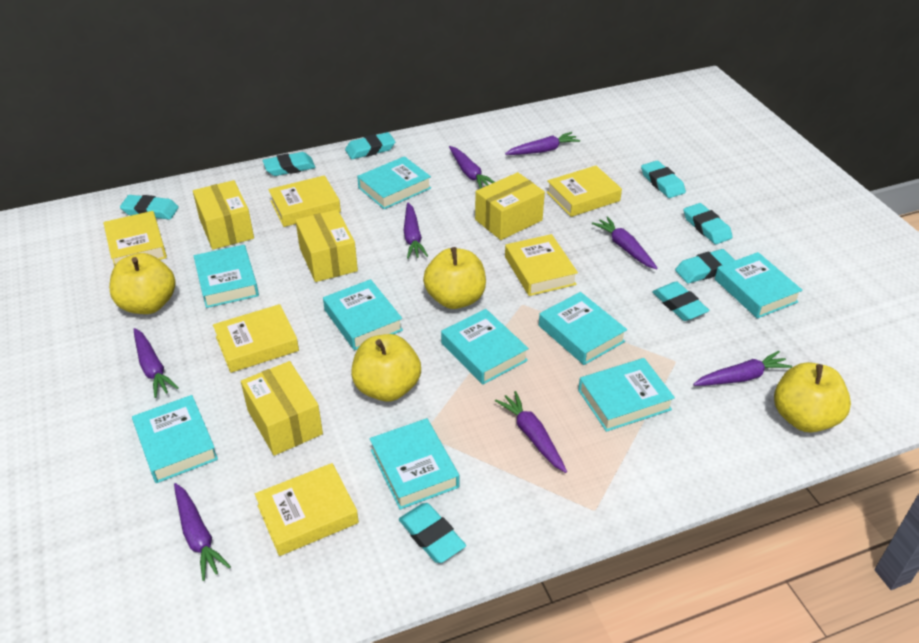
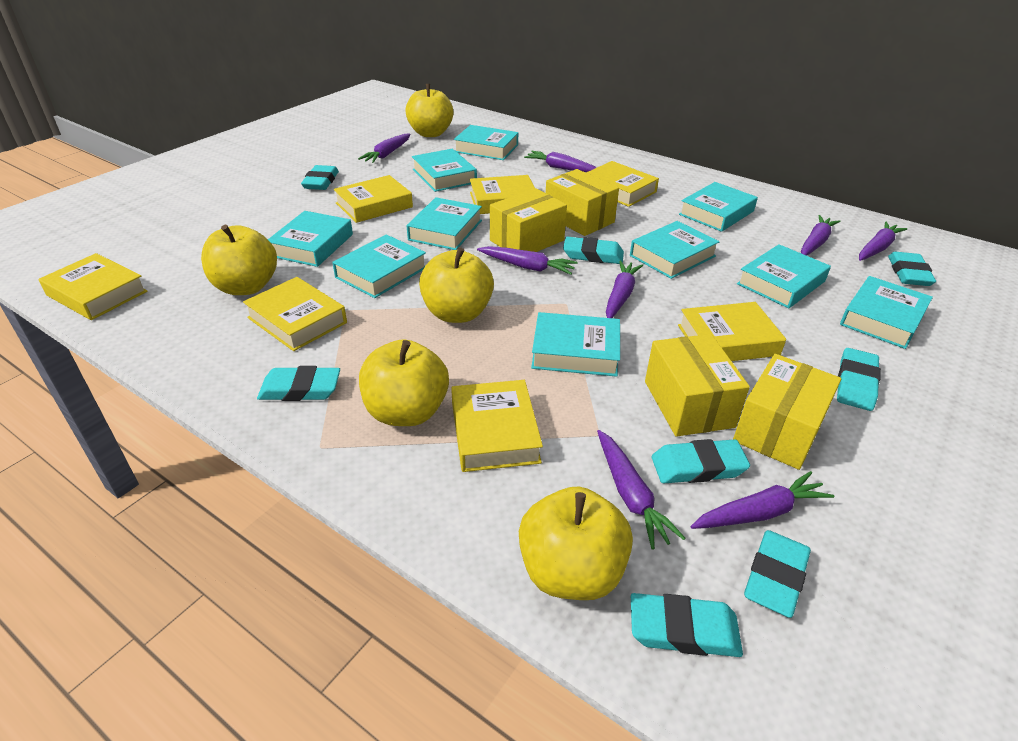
turquoise book: [132,395,218,483] [194,245,259,308] [323,279,403,350] [357,156,431,209] [370,418,459,510] [441,309,529,385] [539,292,627,365] [578,358,675,432] [715,252,802,319] = 9 -> [268,211,353,267] [332,234,426,298] [407,197,482,250] [412,149,477,192] [454,125,518,160] [531,312,620,377] [630,221,720,279] [679,182,758,232] [737,244,831,308] [840,276,933,349] = 10
yellow apple: [109,253,176,314] [351,334,421,402] [423,247,486,309] [774,362,851,432] = 4 -> [201,225,277,295] [359,339,449,426] [405,84,454,137] [419,247,494,323] [519,487,633,600] = 5
yellow book: [103,211,167,267] [213,304,299,373] [255,463,359,556] [268,175,341,227] [505,234,578,296] [546,166,622,217] = 6 -> [38,253,147,320] [243,277,347,351] [334,175,413,223] [451,380,543,472] [470,175,535,214] [586,161,659,207] [678,302,786,361] = 7

